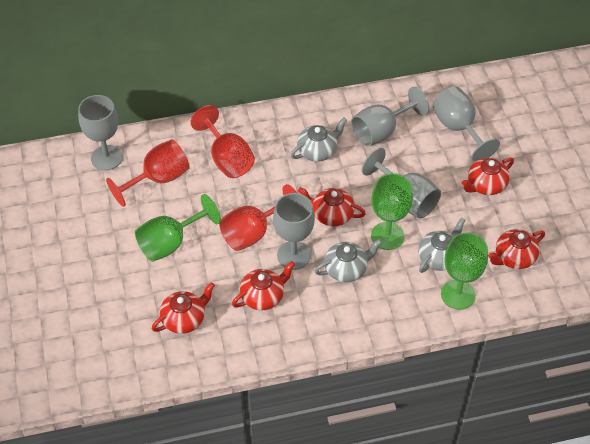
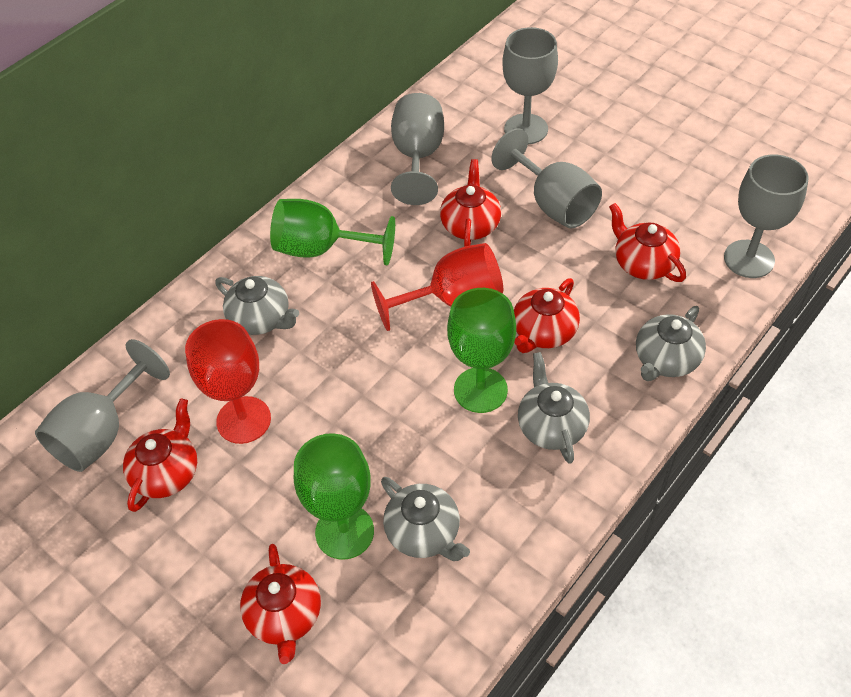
grey teapot: [291,118,347,162] [314,239,382,282] [418,218,466,273] = 3 -> [215,276,299,335] [381,477,470,561] [518,352,590,464] [636,306,706,381] = 4
red goblet: [106,139,190,207] [190,105,255,178] [219,184,297,251] = 3 -> [185,319,271,444] [371,243,503,331] = 2

